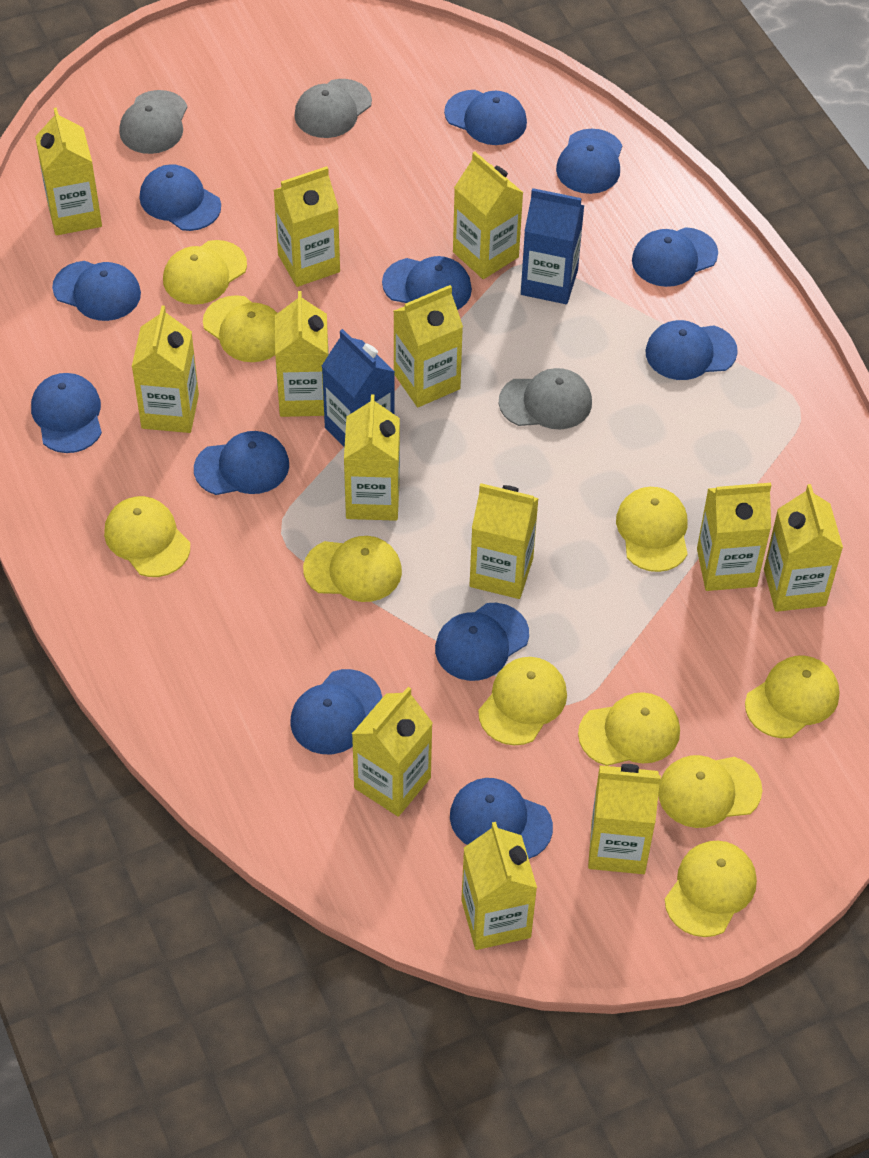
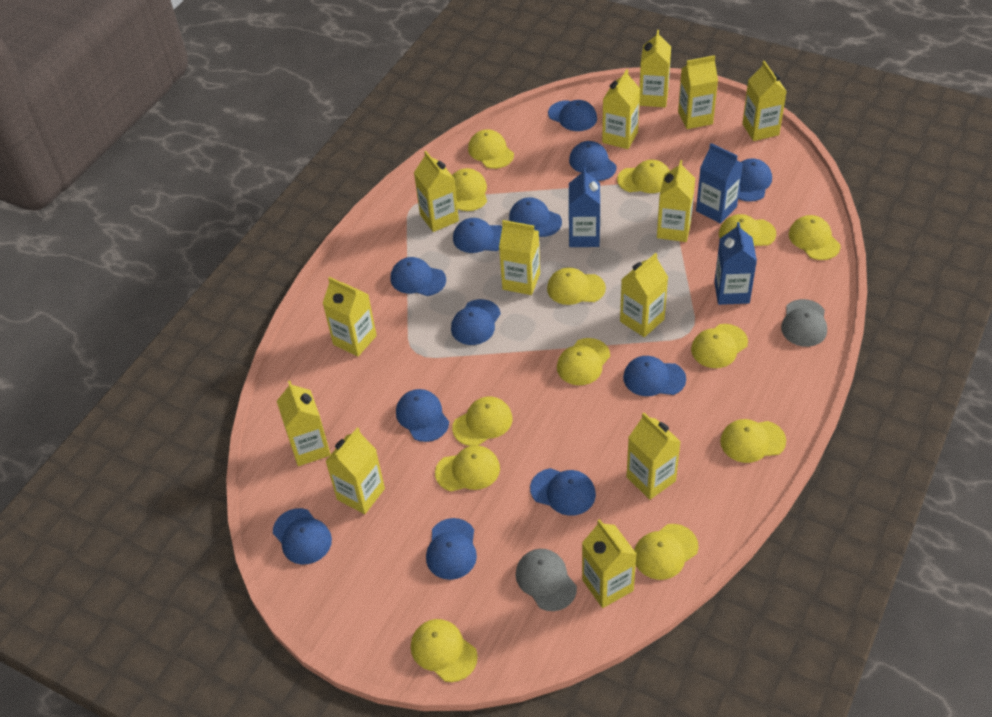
blue carton: [322,329,395,448] [521,188,584,304] = 2 -> [569,167,600,247] [696,143,743,224] [714,222,757,305] = 3
grey cap: [119,90,187,154] [294,79,372,138] [499,368,592,430] = 3 -> [516,549,577,611] [781,299,827,347] = 2
yellow cap: [104,496,190,577] [163,240,247,305] [203,295,277,362] [303,536,402,602] [478,657,567,745] [578,692,680,766] [616,487,688,572] [658,755,763,828] [665,841,757,937] [745,656,839,738] = 10 -> [411,619,478,682] [435,445,500,491] [452,168,487,211] [452,397,513,446] [468,129,514,169] [547,267,606,305] [557,338,610,385] [617,160,670,193] [634,524,699,580] [691,324,748,368] [719,214,776,247] [720,419,786,463] [789,215,840,260] = 13

